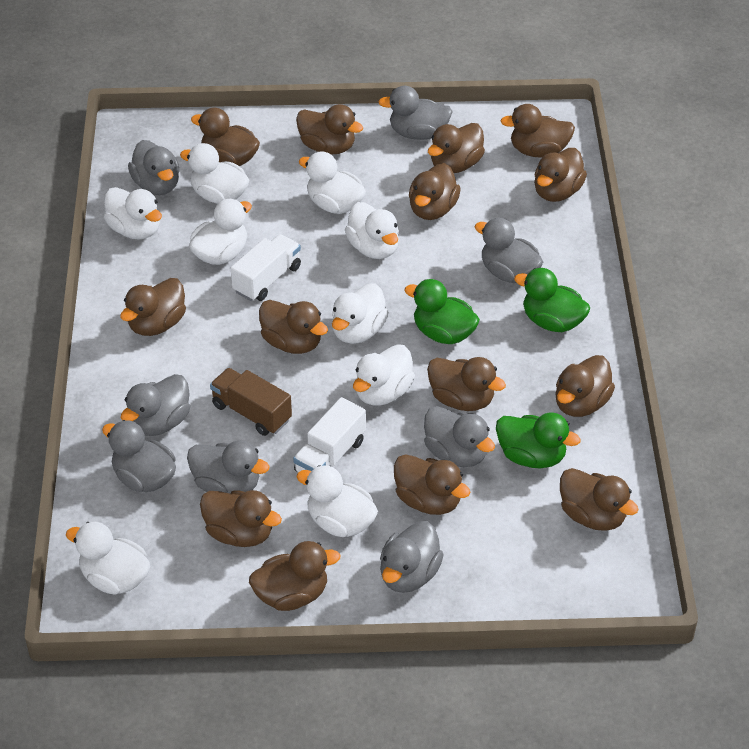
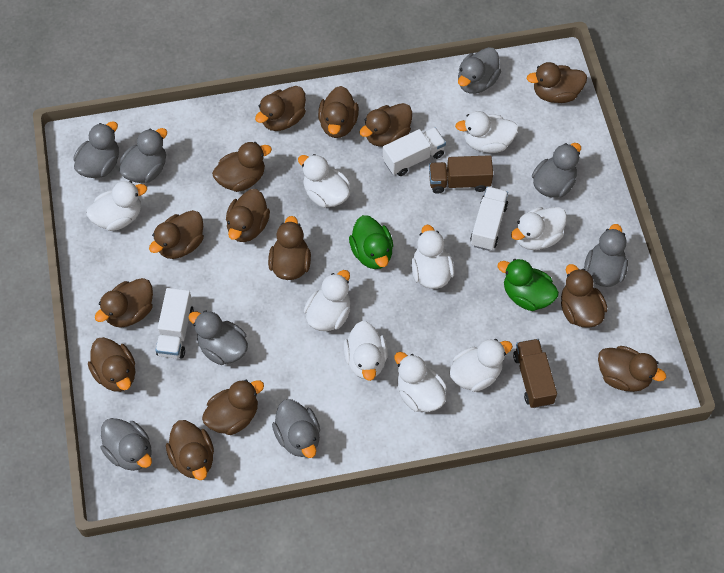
brown truck: [210,368,292,436] = 1 -> [429,155,493,194] [513,339,557,408] = 2
green duck: [404,279,480,344] [496,413,581,468] [514,268,590,332] = 3 -> [349,215,393,269] [497,259,559,311] = 2
white truck: [231,234,301,301] [293,397,366,472] = 2 -> [155,288,194,359] [383,127,446,176] [470,186,508,251] = 3

